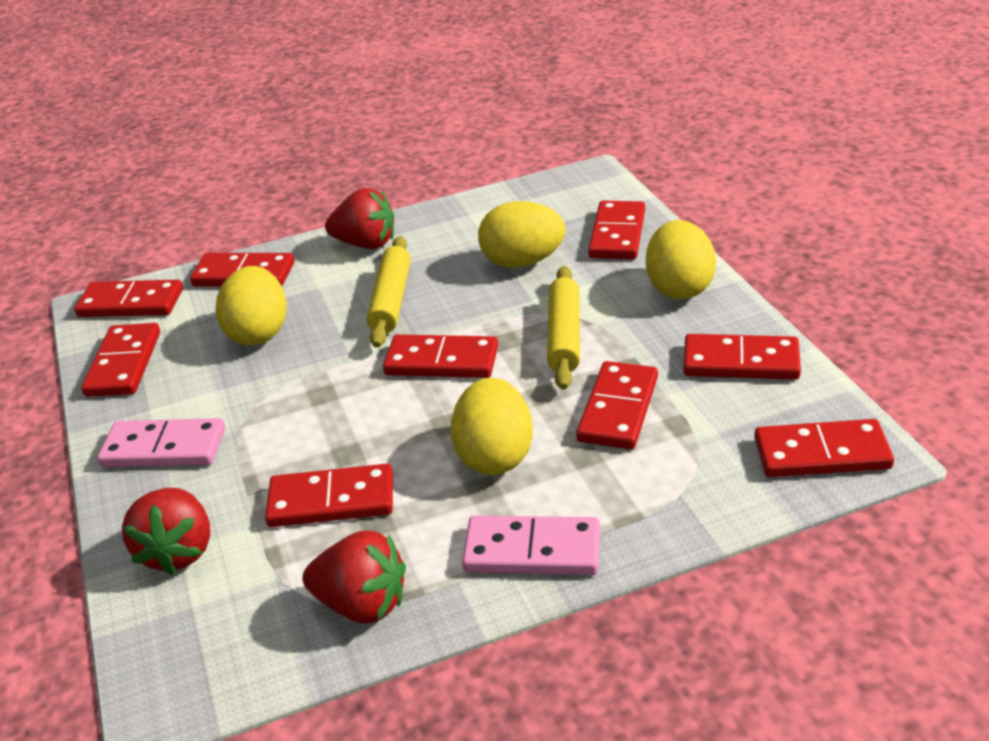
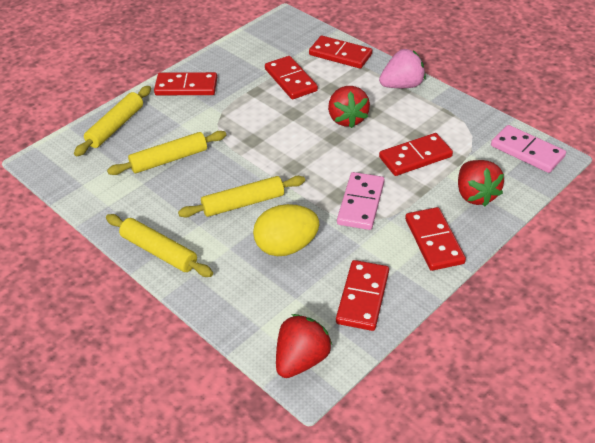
pink strawberry: none = 0 -> [379,49,426,88] = 1
red domino: [74,279,183,317] [81,323,160,397] [190,253,294,287] [265,464,393,527] [383,334,498,378] [576,361,658,449] [588,201,645,259] [683,334,801,380] [754,419,894,477] = 9 -> [154,72,217,95] [265,56,318,99] [309,36,372,69] [336,260,389,331] [379,133,453,176] [405,207,466,271] = 6
yellow egg: [215,266,287,345] [451,378,533,475] [478,201,566,268] [646,220,716,299] = 4 -> [253,204,320,256] = 1
yellow rolling pin: [367,236,411,348] [547,266,580,390] = 2 -> [74,86,151,156] [106,214,213,277] [107,131,226,175] [178,176,305,218] = 4

